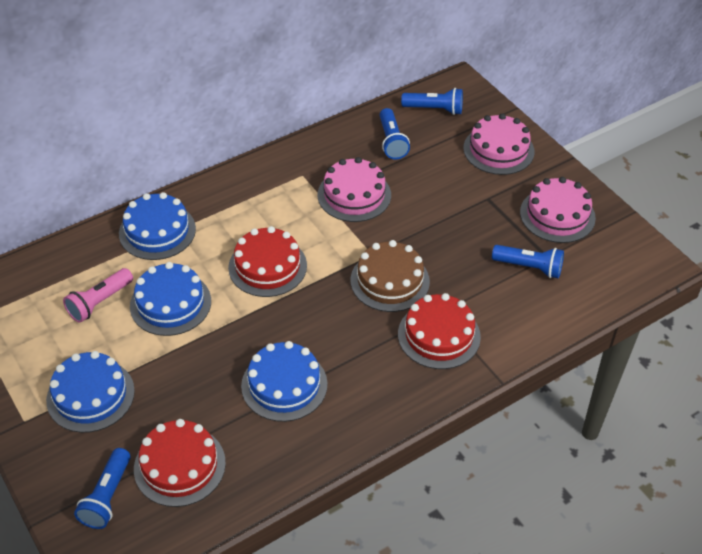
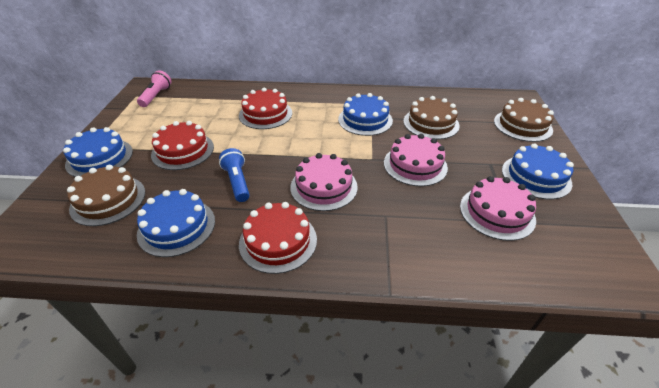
blue flashlight: [74,448,130,529] [380,108,410,159] [401,88,463,115] [492,245,564,278] = 4 -> [219,148,250,202] = 1
brown cake: [351,240,430,312] = 1 -> [67,165,145,226] [403,96,460,139] [494,98,554,142] = 3

